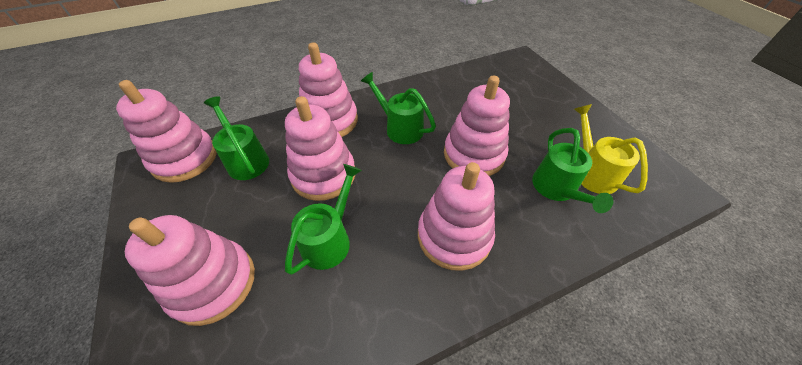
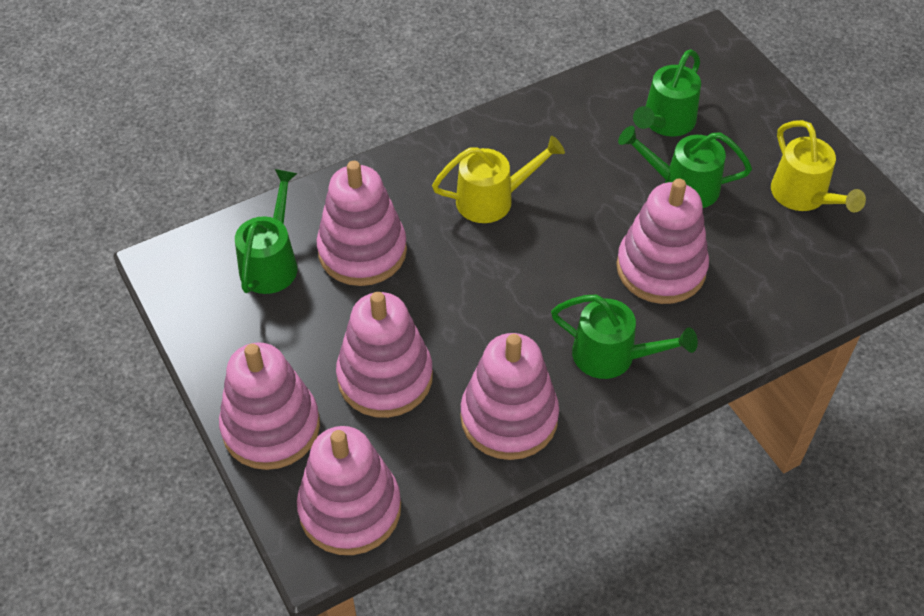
yellow watering can: [574,104,648,194] = 1 -> [432,136,565,223] [771,120,866,212] = 2

